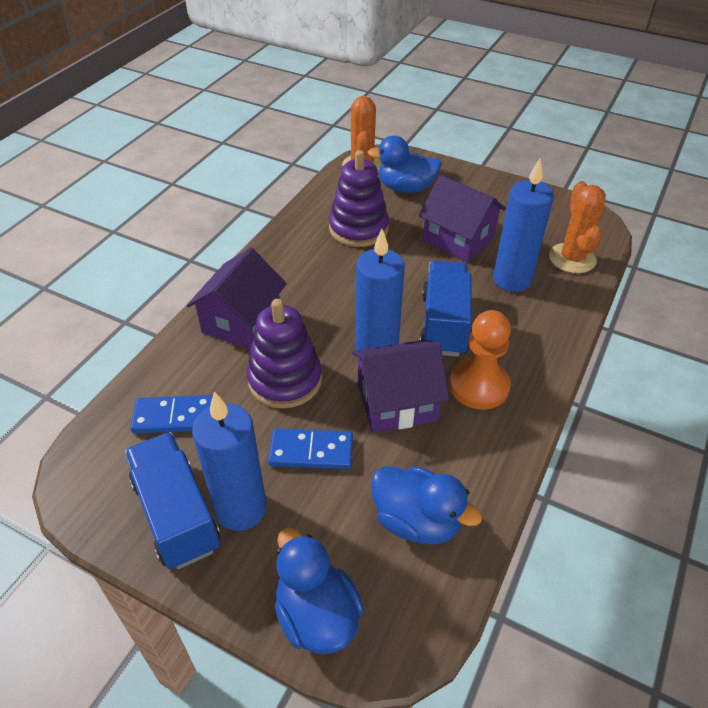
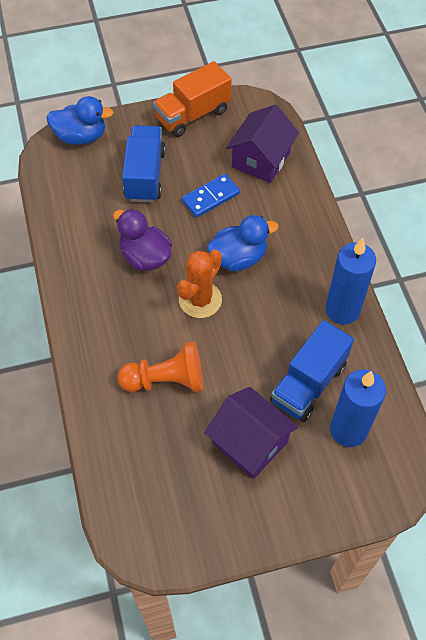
blue candle: [192,391,267,531] [355,229,405,351] [493,159,554,292] = 3 -> [326,238,376,324] [330,369,386,447] = 2
blue domino: [130,395,213,434] [268,428,353,469] = 2 -> [182,174,240,218] = 1
blue duck: [275,528,364,654] [367,135,442,193] [371,466,482,545] = 3 -> [46,96,114,145] [207,215,279,271] = 2
orange cactus: [342,96,382,171] [549,181,606,273] = 2 -> [177,250,222,318] = 1
orange truck: none = 0 -> [153,61,232,137] = 1
purple duck: none = 0 -> [113,209,172,271] = 1
purple house: [187,247,287,350] [352,340,449,433] [419,175,506,263] = 3 -> [204,387,298,479] [226,104,299,183] = 2
purple stacking toy: [247,299,322,408] [329,150,389,247] = 2 -> none = 0

